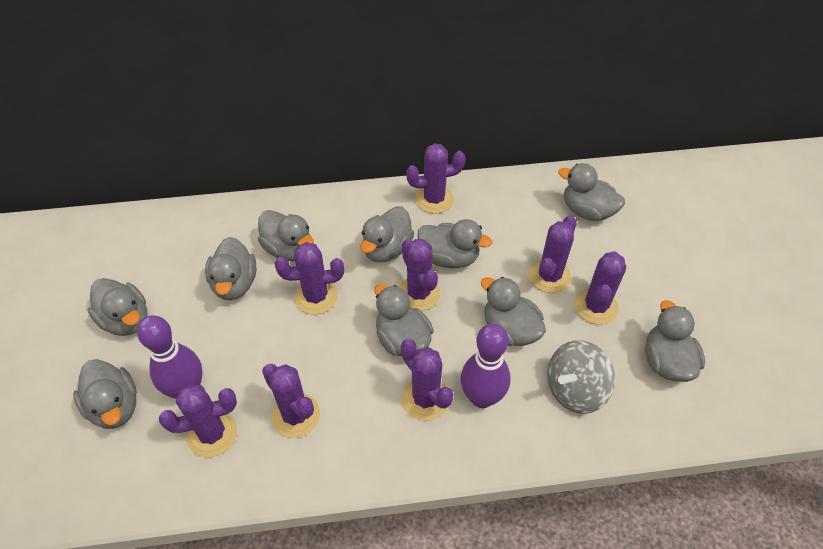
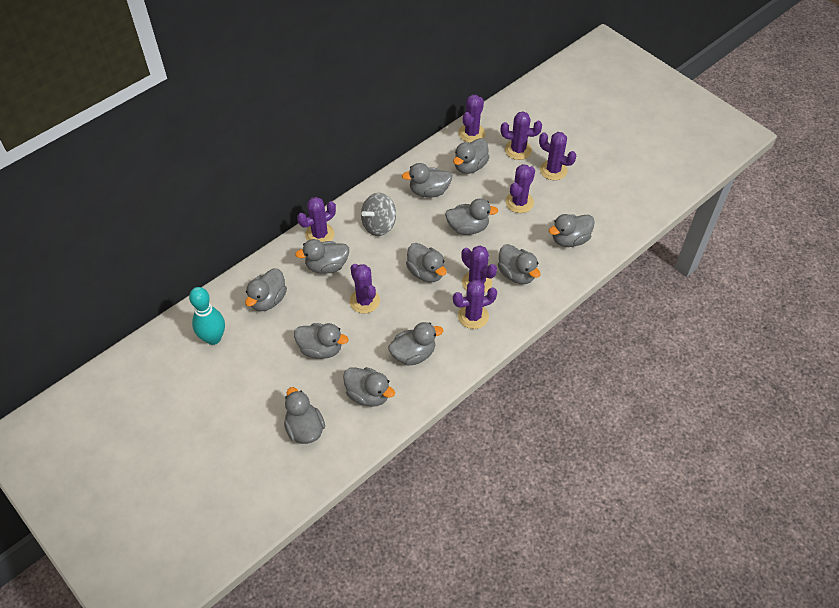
grey duck: [73,359,137,429] [88,278,148,336] [205,237,256,300] [258,210,314,261] [360,206,414,262] [374,284,434,356] [417,219,493,268] [481,277,546,346] [558,163,625,221] [645,300,705,382] = 10 -> [245,269,287,311] [284,387,325,444] [294,323,348,359] [295,239,349,274] [343,367,395,407] [388,322,443,366] [402,163,452,197] [406,243,447,282] [445,198,498,235] [453,138,489,174] [498,244,540,284] [548,214,595,247] = 12
purple bowling pin: [137,315,203,399] [461,323,511,408] = 2 -> none = 0
turquoise bowling pin: none = 0 -> [189,287,225,345] = 1

